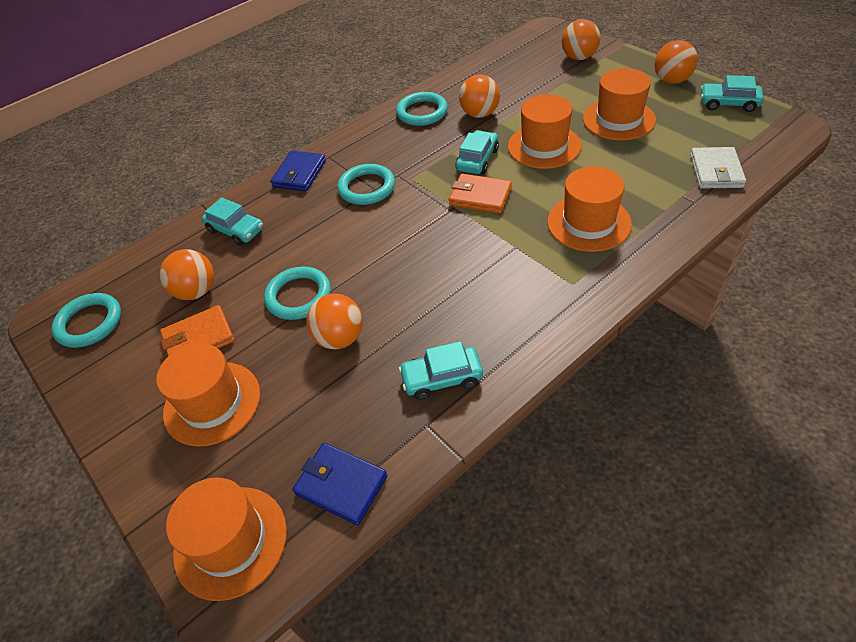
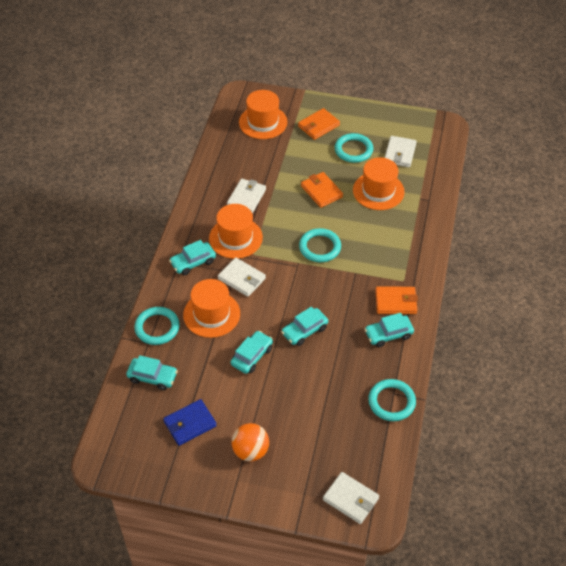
blue wallet: [270,151,326,192] [292,443,387,525] = 2 -> [163,399,217,446] = 1
orange ball: [160,249,214,300] [306,294,363,349] [459,75,500,118] [562,19,600,60] [655,40,698,84] = 5 -> [231,423,269,461] = 1
orange hat: [156,343,260,447] [166,477,287,601] [508,94,581,169] [547,166,632,252] [583,68,656,140] = 5 -> [183,279,240,338] [209,204,263,259] [239,90,287,139] [353,157,405,210] = 4
orange wallet: [160,305,235,356] [449,174,512,213] = 2 -> [298,108,340,140] [301,172,343,208] [375,287,418,314] = 3
turquoise car: [202,197,264,246] [399,341,483,400] [455,130,499,174] [700,75,764,112] = 4 -> [126,355,178,390] [169,240,216,275] [231,331,273,374] [281,307,328,346] [365,313,414,347] = 5
white wallet: [690,147,746,189] = 1 -> [218,257,266,297] [227,179,266,213] [323,472,379,524] [385,136,417,167] = 4

